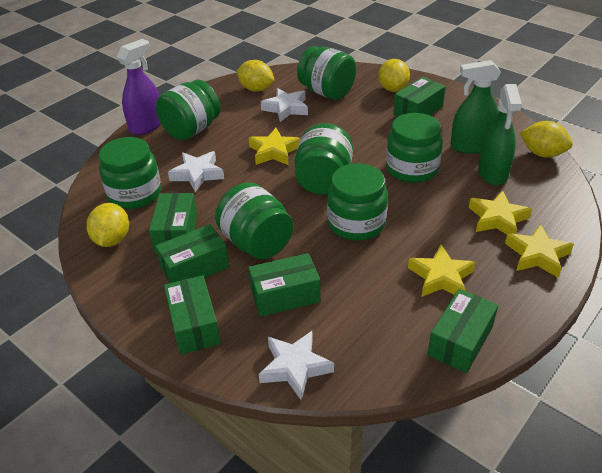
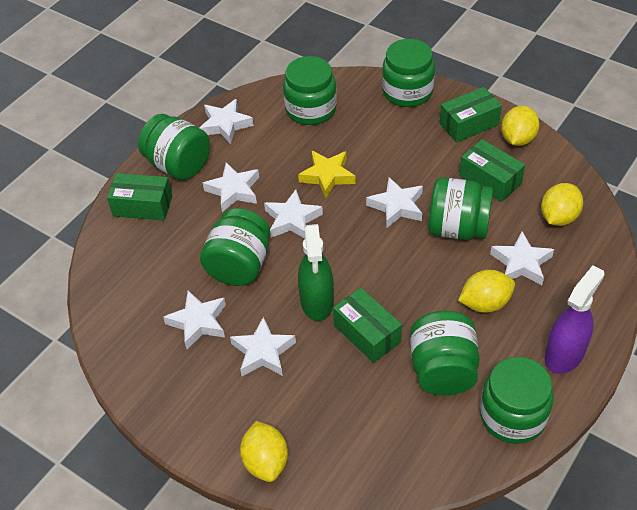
green box: [149,193,197,253] [155,224,229,283] [164,275,221,355] [248,253,321,317] [393,77,446,117] [427,289,498,373] = 6 -> [107,173,172,220] [333,288,402,363] [440,87,502,143] [459,139,525,202] = 4
green spray bottle: [451,60,501,154] [478,84,522,186] = 2 -> [298,224,334,321] = 1
white star: [168,151,224,192] [259,331,334,400] [261,88,308,122] = 3 -> [163,290,226,349] [200,99,254,144] [203,162,259,212] [230,317,296,376] [264,190,323,239] [366,177,423,229] [490,231,554,285] = 7
yellow star: [249,128,301,165] [408,245,476,297] [469,191,532,234] [505,224,574,278] = 4 -> [298,151,356,198] = 1

